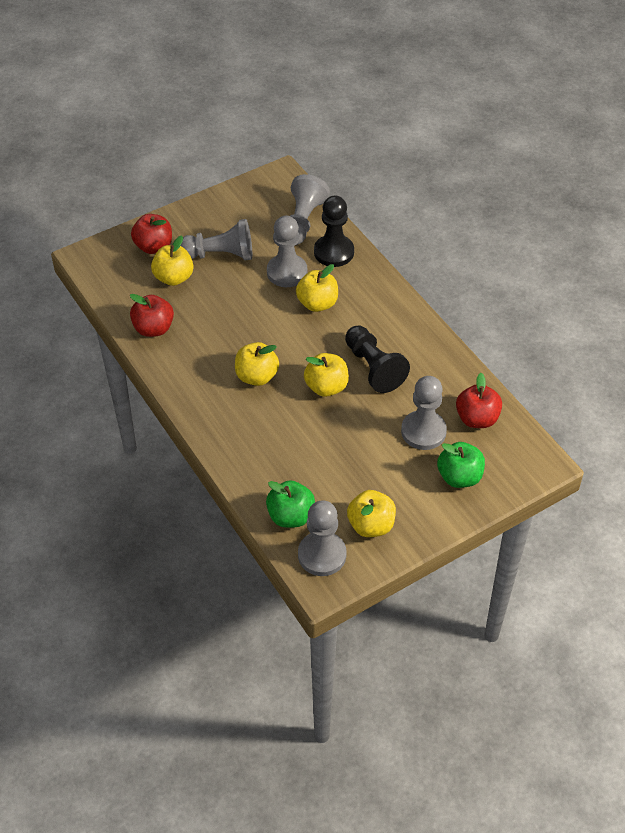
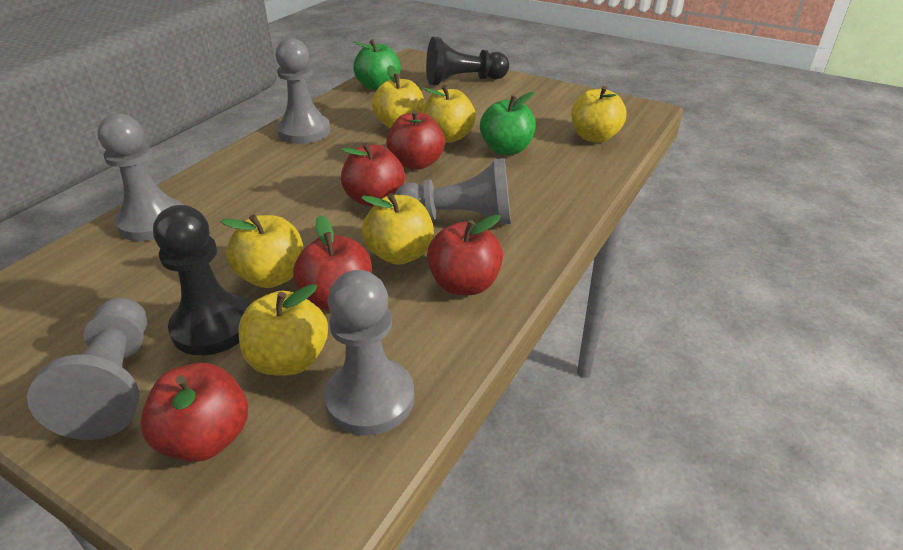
red apple: [130,294,174,337] [131,214,172,254] [456,373,502,428] = 3 -> [140,363,248,462] [293,215,372,311] [341,142,405,207] [386,110,445,170] [427,215,503,295] = 5
yellow apple: [151,236,194,286] [235,342,279,386] [296,264,338,312] [304,353,349,397] [347,490,396,537] = 5 -> [220,214,304,288] [238,284,328,376] [361,193,434,265] [372,65,424,129] [422,85,476,143] [571,86,626,143] = 6

